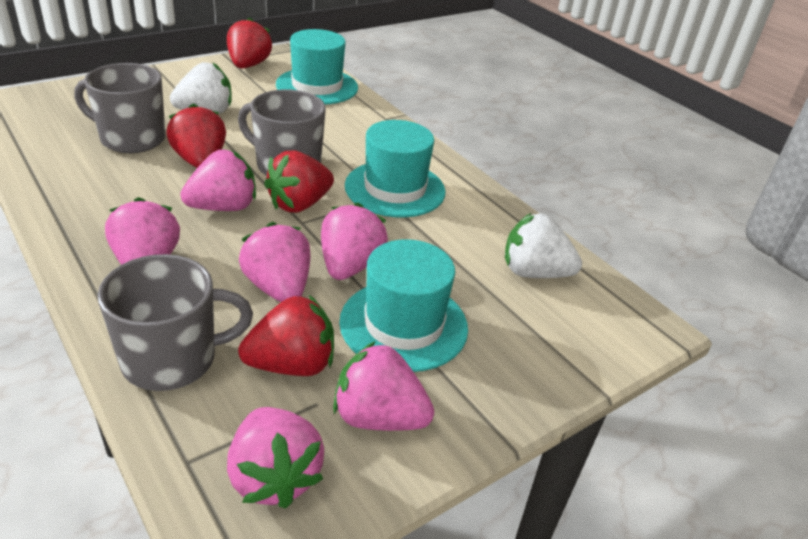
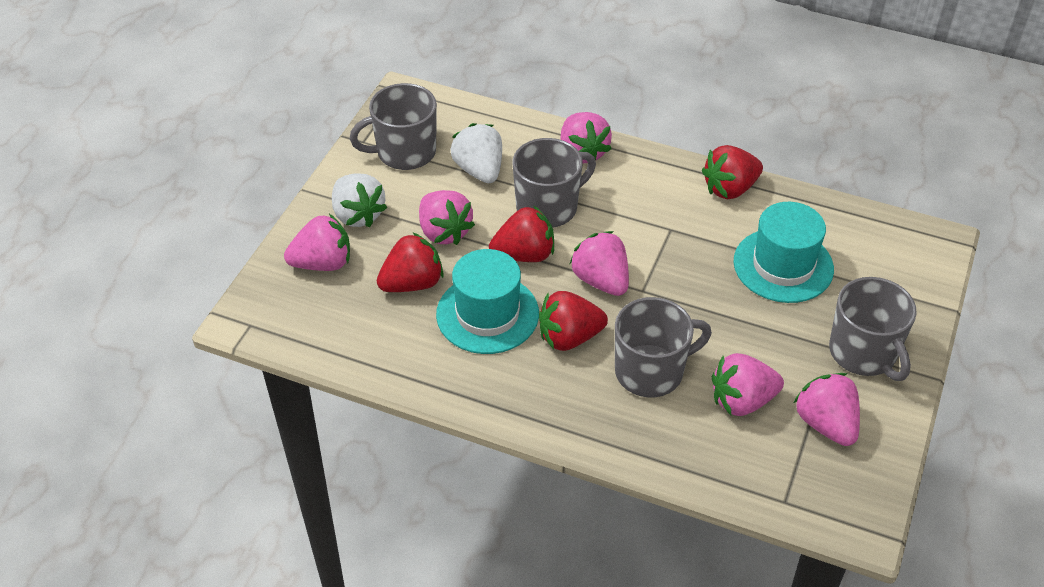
grey mug: [75,63,166,153] [98,254,253,391] [238,89,326,176] = 3 -> [350,83,437,170] [513,138,596,228] [615,297,712,397] [829,277,917,381] = 4
turquoise hat: [276,29,358,104] [339,239,468,372] [345,120,445,218] = 3 -> [436,249,539,354] [733,202,834,303] = 2

